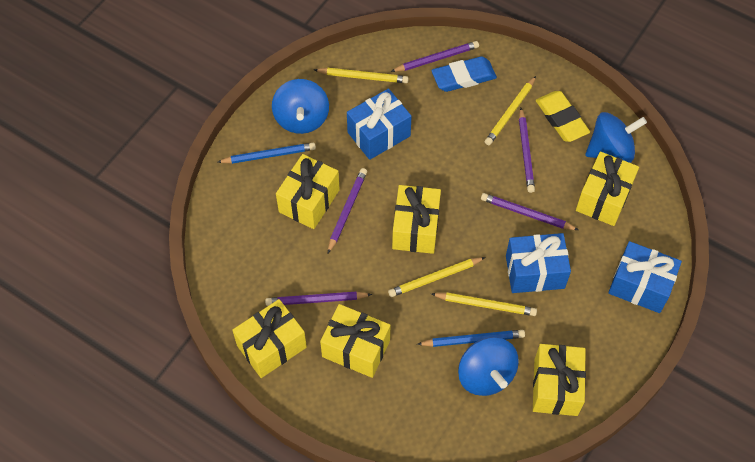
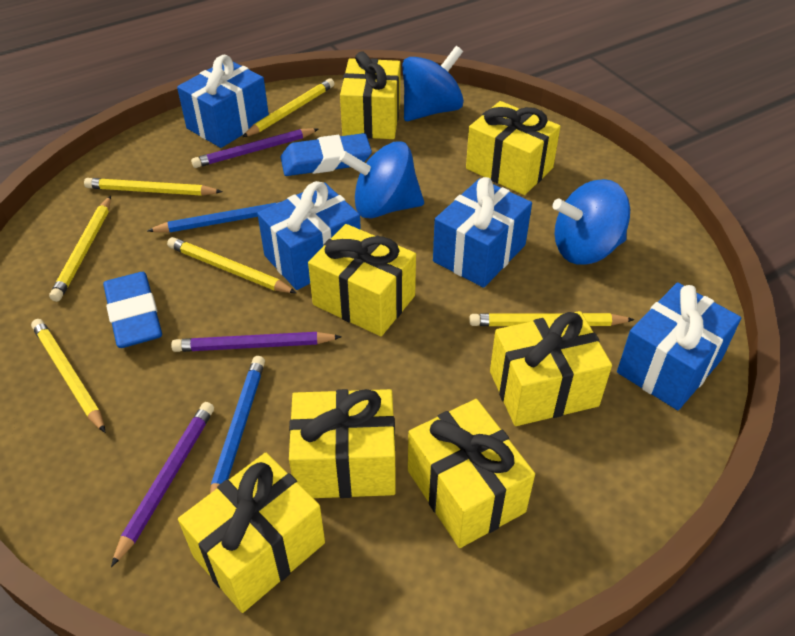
blue eraser: [431,56,497,92] = 1 -> [103,272,162,348] [281,133,372,176] = 2
blue gift: [347,89,412,160] [506,233,571,293] [608,241,682,313] = 3 -> [177,55,269,148] [257,181,361,290] [433,177,532,288] [617,282,741,410] = 4
purple pencil: [265,292,372,306] [328,168,367,253] [391,41,479,72] [481,193,578,230] [519,108,535,193] = 5 -> [111,402,214,567] [171,332,342,352] [191,128,319,168] = 3
yellow eraser: [536,91,590,142] = 1 -> none = 0
yellow gift: [232,299,307,378] [276,154,340,229] [320,304,390,378] [392,185,441,254] [533,344,586,416] [576,152,639,226] = 6 -> [178,452,325,613] [289,389,395,498] [308,224,416,336] [340,51,400,139] [408,399,535,548] [466,101,561,195] [490,311,612,426] = 7
yellow pencil: [314,68,409,83] [388,257,486,297] [431,293,537,316] [485,76,536,145] = 4 -> [31,319,106,433] [49,196,111,302] [84,178,223,196] [167,237,297,293] [242,78,335,137] [469,313,635,326] = 6

